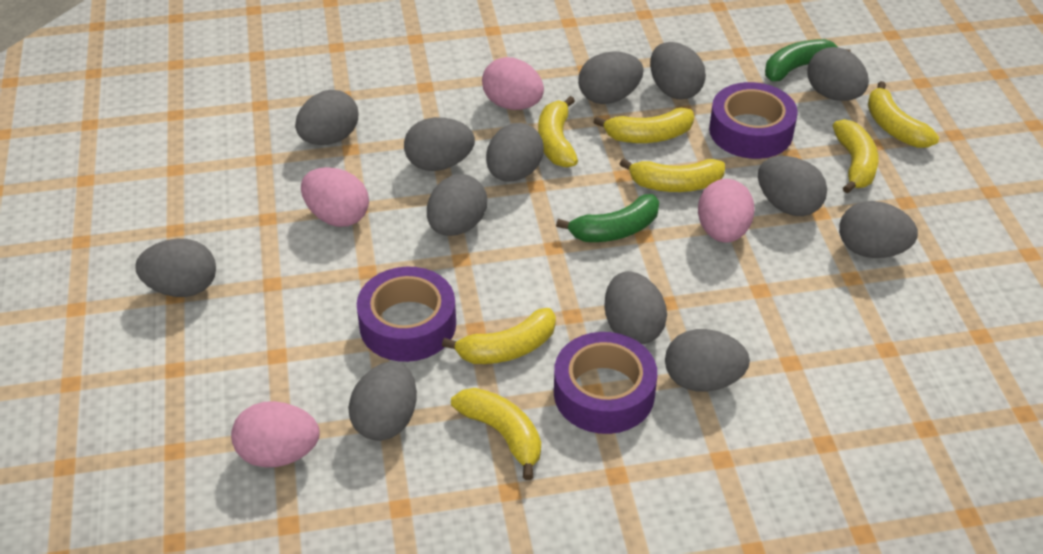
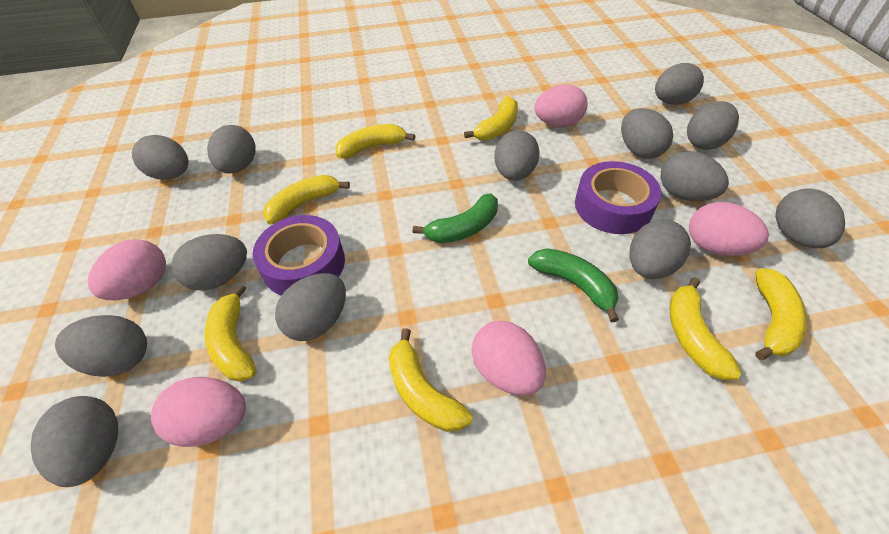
pink egg: [231,401,320,467] [301,167,369,227] [482,57,544,110] [698,179,755,243] = 4 -> [88,239,166,300] [151,377,246,447] [472,321,546,395] [534,84,587,127] [689,202,769,256] = 5
purple tape: [357,267,456,362] [554,332,657,434] [709,82,798,159] = 3 -> [253,215,345,296] [575,161,661,234] = 2

